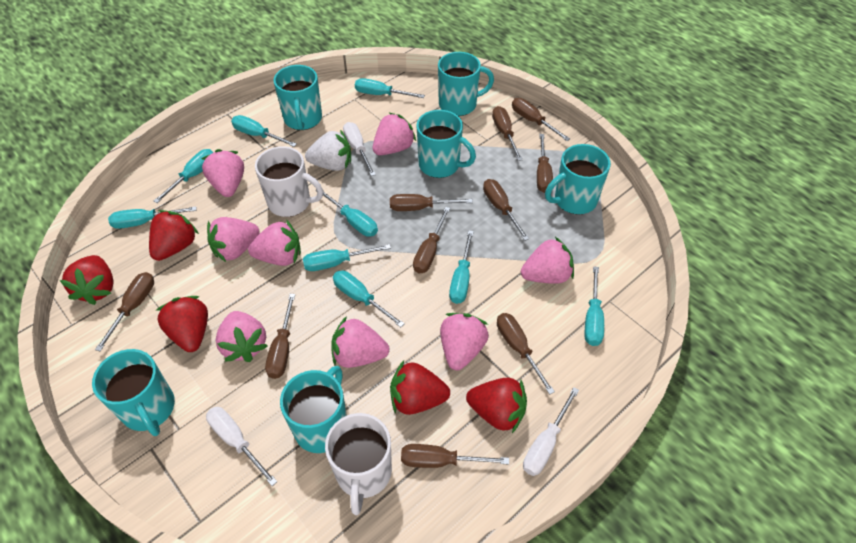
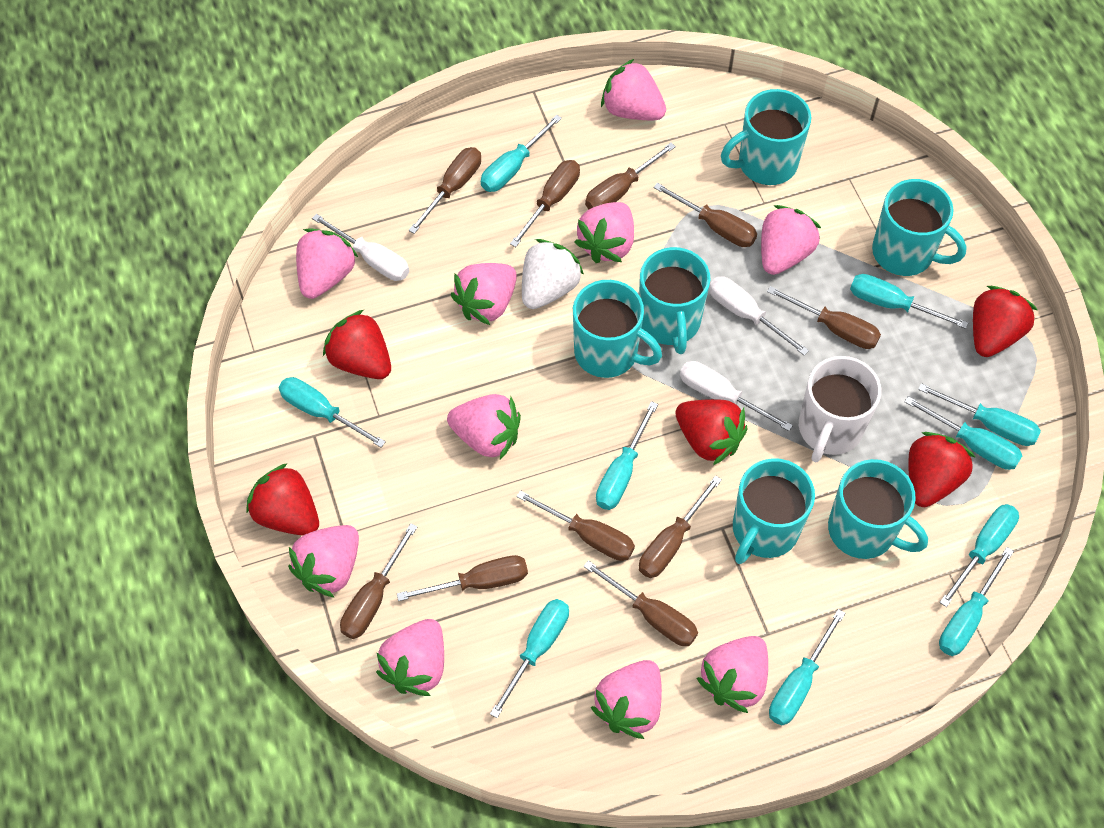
pink strawberry: [201,149,244,197] [207,217,259,262] [216,311,267,362] [248,220,301,266] [331,316,390,368] [373,112,416,155] [440,313,489,370] [521,237,574,284] = 8 -> [288,525,359,598] [296,229,358,299] [376,619,444,696] [447,394,521,460] [451,263,517,325] [574,202,634,263] [591,660,662,739] [601,59,666,120] [697,636,768,713] [761,205,821,275] = 10
turquoise screwdriver: [108,207,197,229] [153,149,214,203] [231,115,297,147] [303,244,391,271] [316,190,378,237] [333,270,405,327] [355,78,425,98] [449,230,474,304] [585,266,604,346] = 9 -> [279,377,386,448] [481,115,562,192] [490,599,569,718] [596,401,658,510] [769,609,845,726] [850,274,968,329] [904,396,1023,470] [918,383,1041,446] [939,547,1014,656] [940,504,1019,607] = 10
white mug: [255,146,323,217] [325,413,392,515] = 2 -> [799,356,881,463] = 1

